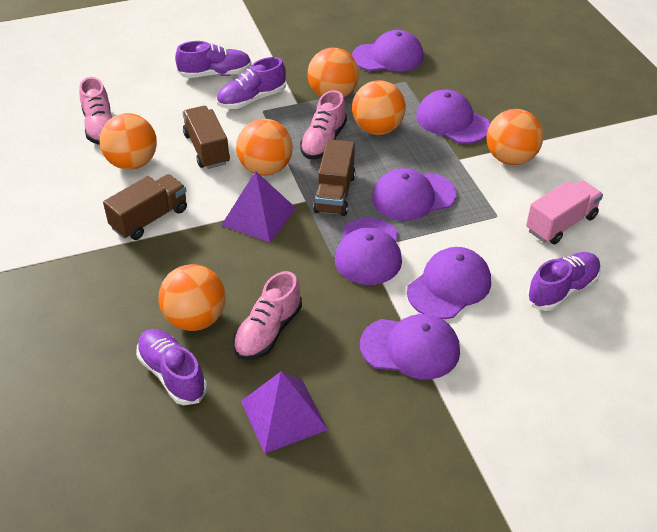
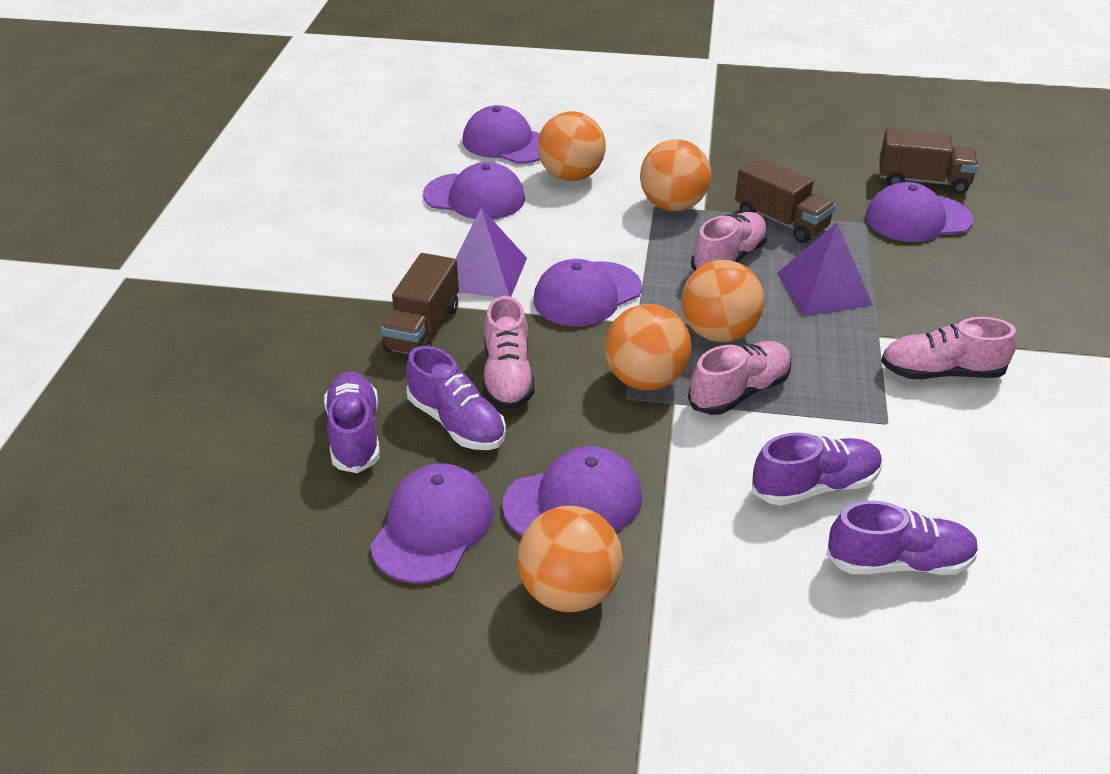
orange ball: [99,113,157,170] [159,264,226,331] [236,119,293,176] [308,48,359,98] [352,80,406,135] [487,109,543,165] = 6 -> [517,506,623,612] [537,111,606,181] [605,304,691,391] [640,139,711,211] [681,260,764,342] = 5
pink shoe: [79,77,112,145] [233,271,302,360] [300,90,347,159] = 3 -> [483,296,535,410] [688,341,791,415] [691,212,768,271] [881,317,1017,379] = 4
pink truck: [526,180,603,244] = 1 -> none = 0

